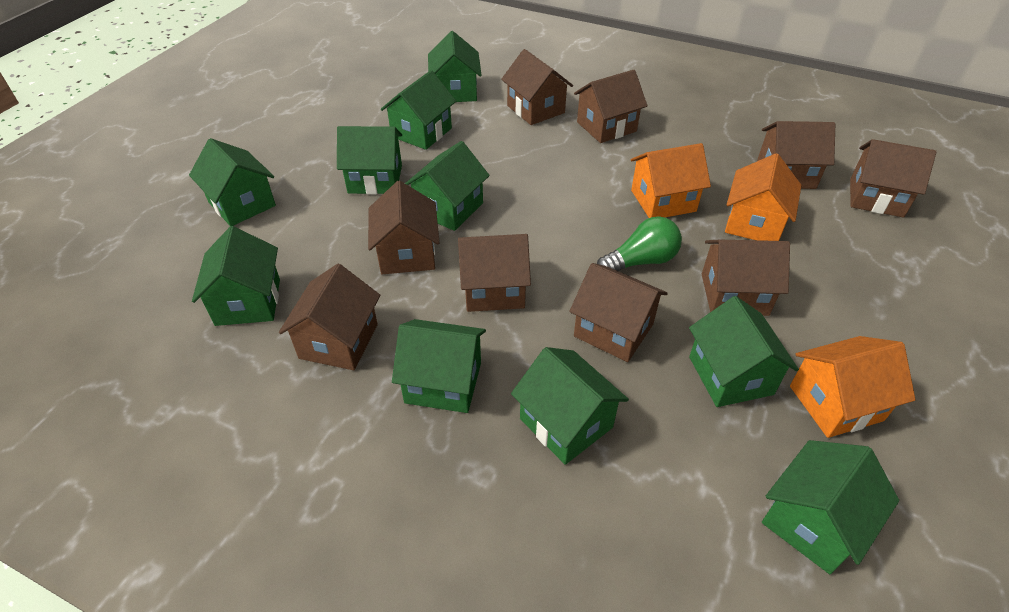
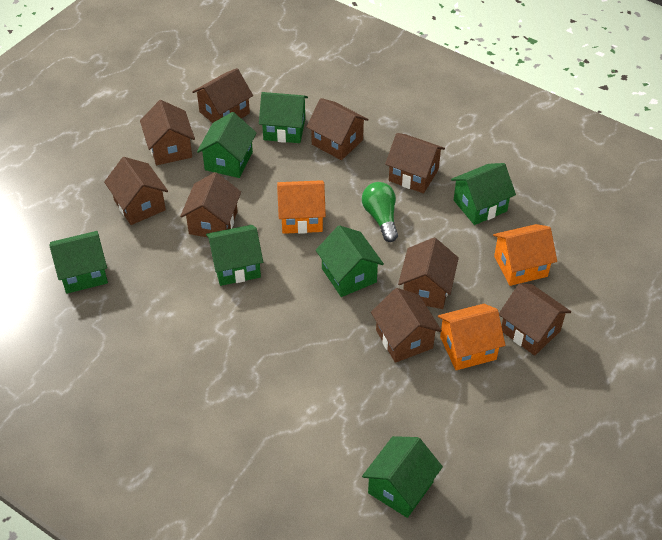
green house: [189,138,276,226] [192,226,280,326] [337,126,402,194] [381,70,456,150] [392,319,486,413] [405,141,490,231] [428,31,482,102] [511,347,629,465] [689,296,799,407] [762,440,899,574] = 10 -> [49,231,108,294] [197,112,257,178] [206,225,263,286] [259,92,308,143] [316,225,384,297] [362,436,443,518] [451,163,516,225] = 7

